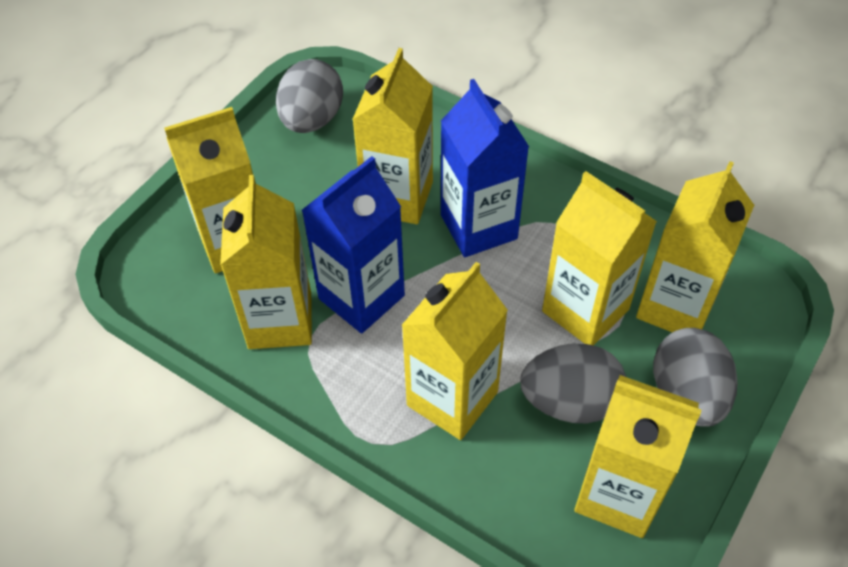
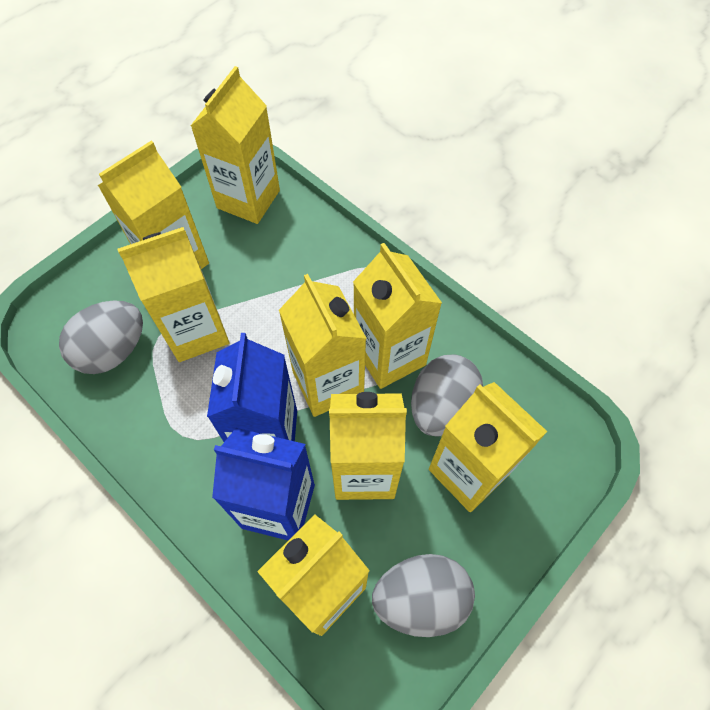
yellow carton: [164,107,253,273] [220,175,312,349] [352,48,433,224] [401,262,508,440] [542,171,657,345] [574,375,702,538] [636,161,754,332] = 7 -> [98,141,209,269] [117,227,229,362] [191,66,280,224] [257,514,370,636] [279,274,367,417] [329,392,407,500] [353,243,442,389] [429,382,547,512] = 8

